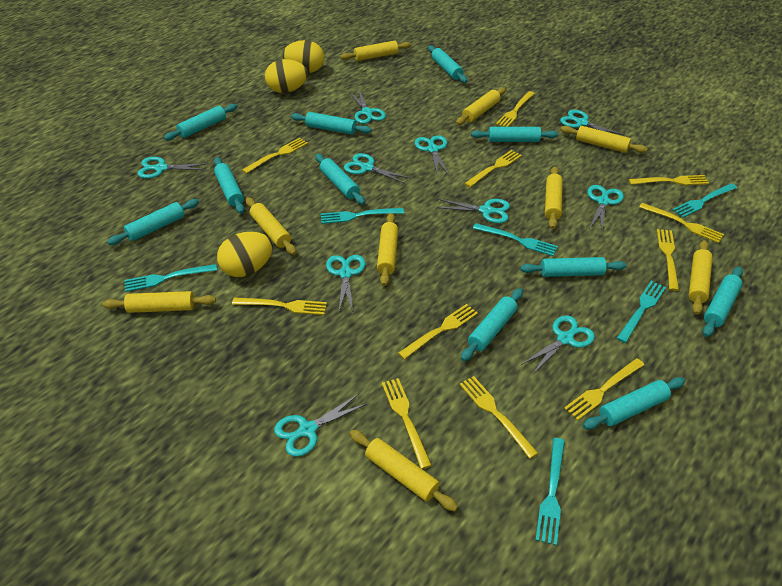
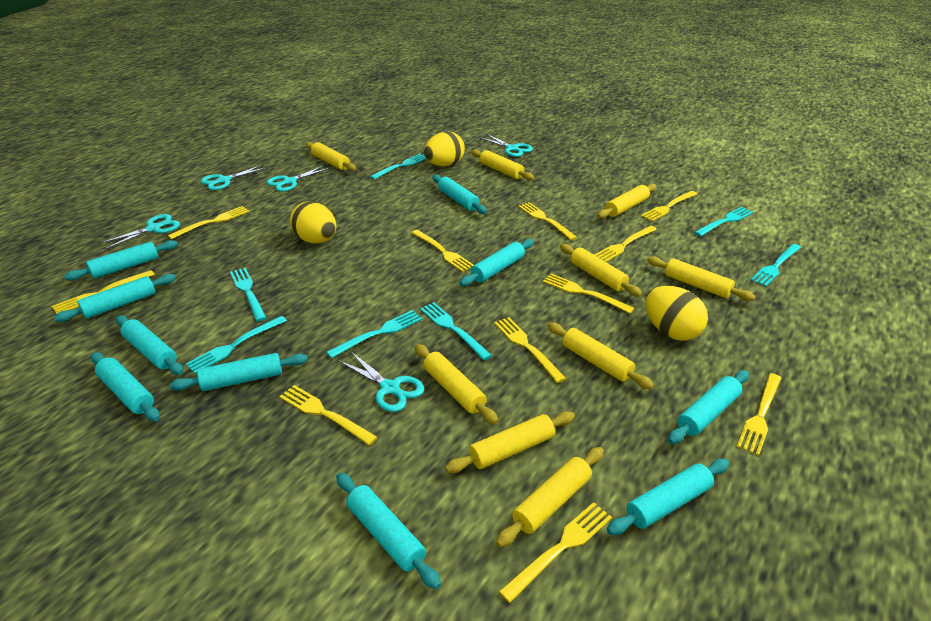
turquoise fork: [124,264,217,292] [321,208,404,224] [473,223,558,256] [536,438,565,546] [617,281,666,343] [672,183,737,218] = 6 -> [186,316,287,374] [230,268,267,321] [326,310,422,358] [370,153,426,180] [420,302,492,360] [694,207,753,237] [751,244,801,286] = 7
turquoise rolling pin: [107,199,199,245] [164,104,237,141] [214,157,244,214] [291,112,372,135] [315,154,365,205] [428,45,468,83] [461,288,523,361] [471,127,558,142] [520,257,627,277] [583,377,685,430] [703,267,743,337] = 11 -> [54,274,176,322] [64,240,178,281] [91,352,160,421] [116,315,183,375] [169,353,308,391] [336,473,441,589] [432,175,487,214] [459,239,534,286] [607,459,729,535] [668,370,749,444] = 10
turquoise scissors: [138,157,209,178] [274,394,368,457] [326,255,366,312] [344,153,410,184] [350,90,386,124] [414,135,449,175] [436,199,510,223] [521,316,595,374] [560,110,624,135] [587,185,624,231] = 10 -> [100,214,180,249] [201,165,266,190] [267,165,330,192] [338,352,424,412] [480,134,533,157] = 5

